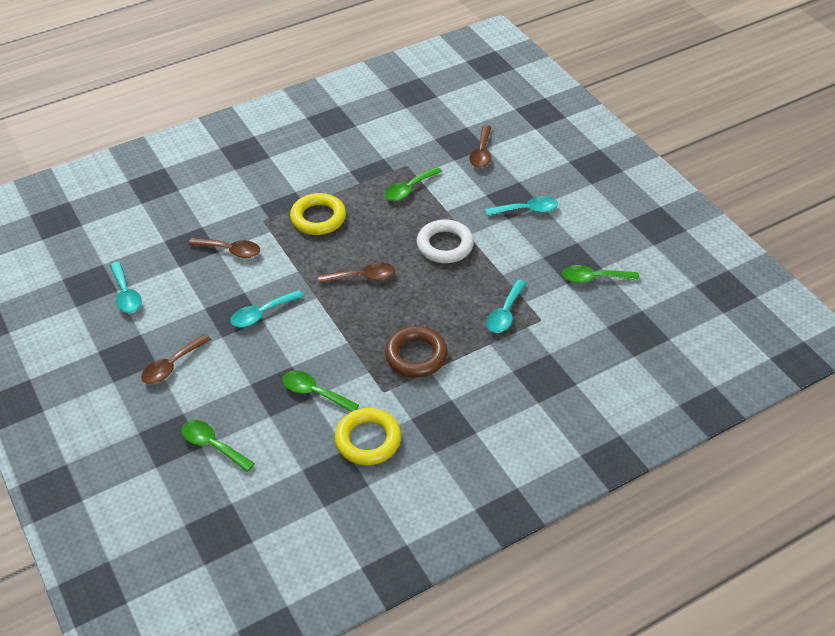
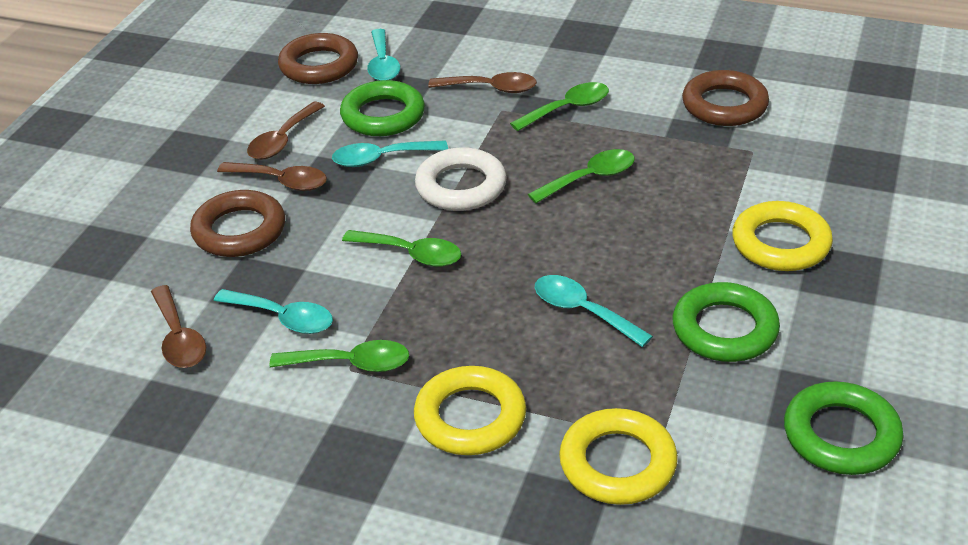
brown ring: [385,326,448,377] = 1 -> [190,190,285,257] [278,33,358,84] [682,70,769,126] = 3
green ring: none = 0 -> [340,80,425,136] [673,282,780,362] [784,381,903,475] = 3
yellow ring: [290,193,346,235] [334,408,401,465] = 2 -> [414,366,526,455] [559,408,678,505] [732,201,833,271] = 3

